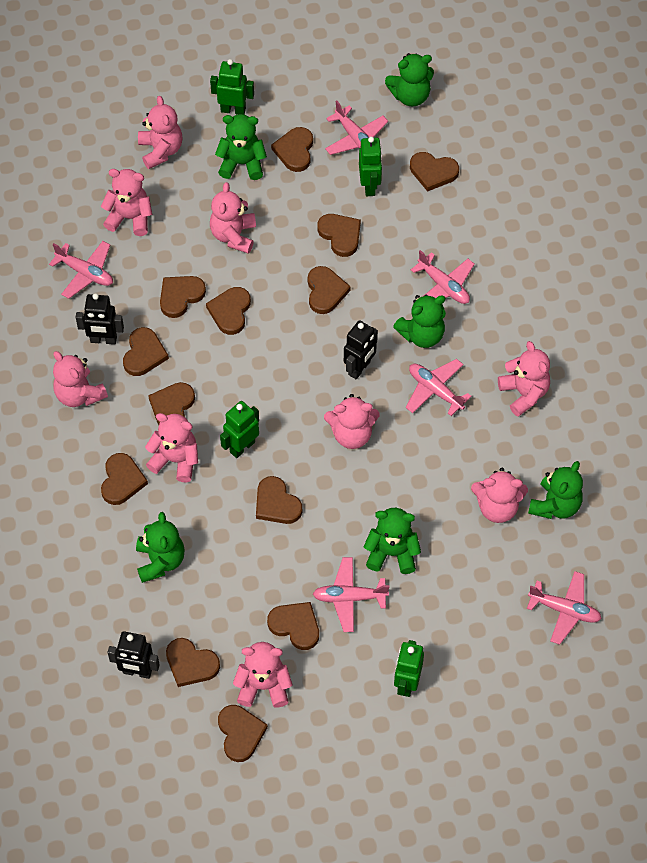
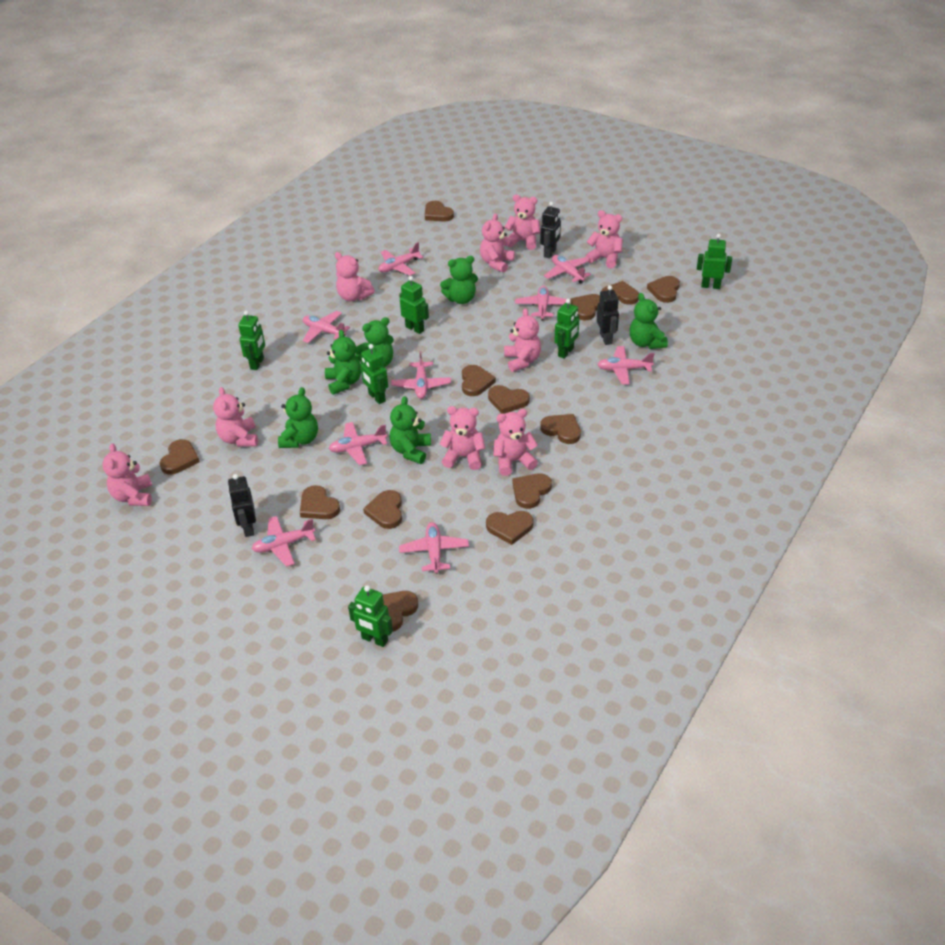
green robot: [210,59,254,115] [220,401,259,458] [359,137,382,196] [394,640,424,697] = 4 -> [238,311,265,370] [348,585,393,647] [360,344,388,404] [399,276,429,334] [554,299,579,359] [697,234,732,289] = 6
pink plane: [49,241,113,299] [313,557,389,632] [325,101,388,155] [406,359,472,416] [411,250,475,304] [527,571,602,645] = 6 -> [252,516,316,567] [303,311,350,343] [329,422,387,465] [379,242,424,276] [391,351,451,399] [399,522,469,574] [515,286,571,321] [544,255,591,284] [597,346,654,385] = 9

